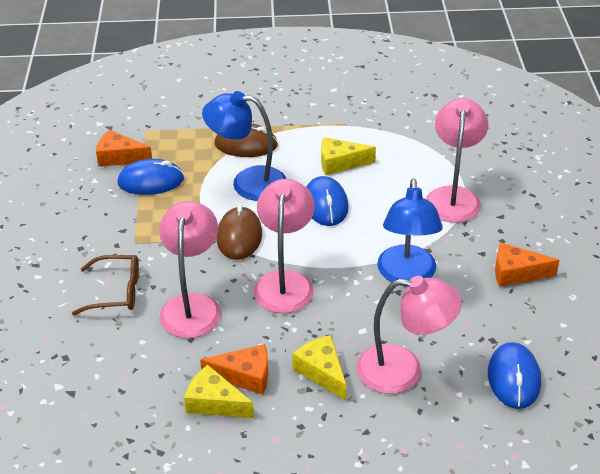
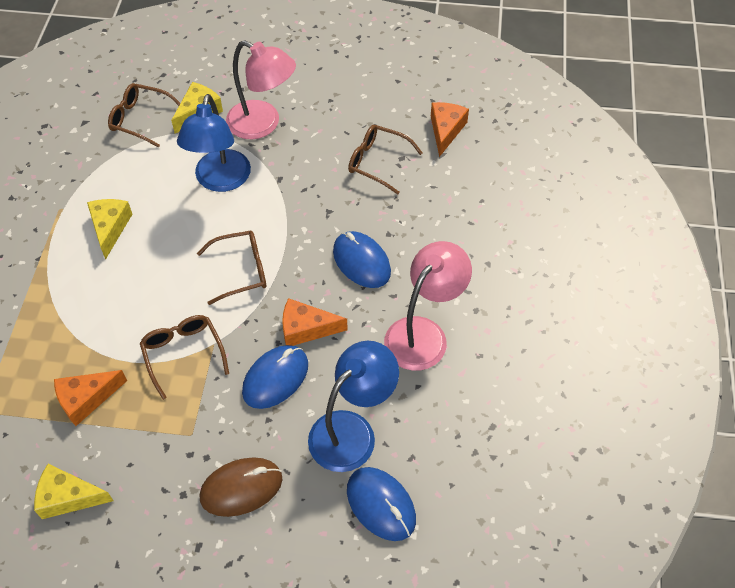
brown glasses: [72,255,139,315] = 1 -> [108,83,180,148] [140,315,229,400] [197,231,267,305] [348,125,423,194] = 4
brown mouse: [215,124,278,157] [216,204,262,260] = 2 -> [199,457,283,517] = 1
pink lamp: [159,201,221,338] [254,179,315,313] [356,276,462,394] [426,98,488,223] = 4 -> [226,40,296,139] [384,241,472,371] = 2

